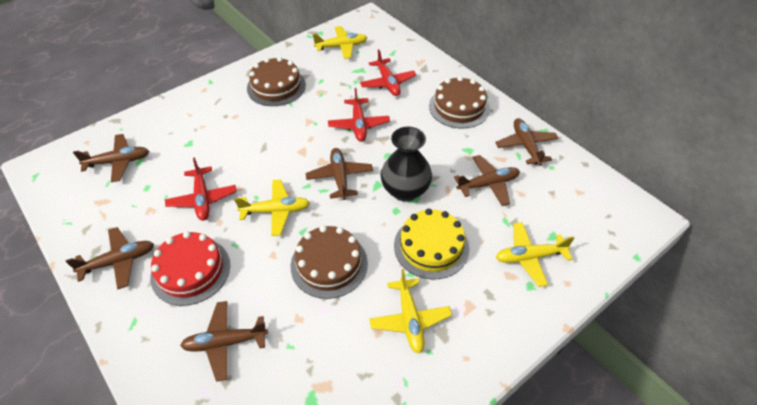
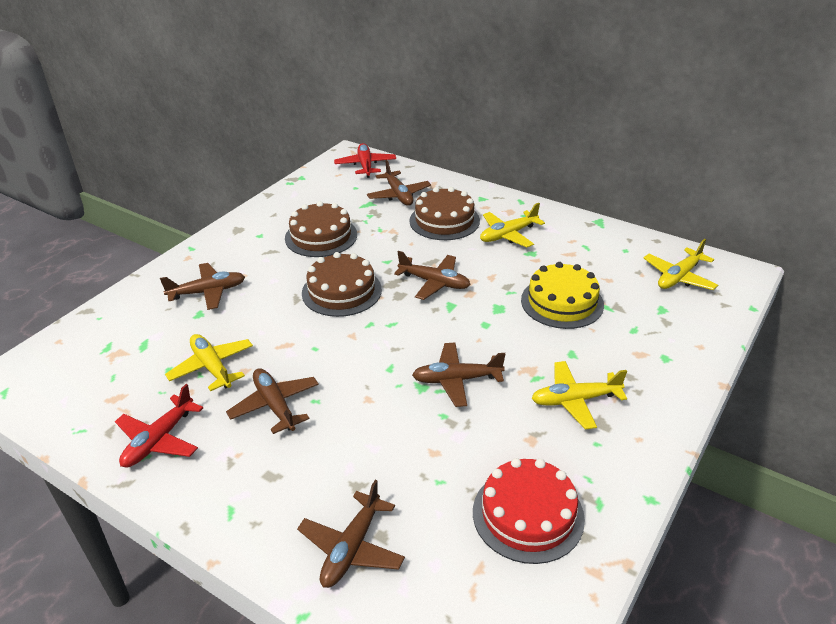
black vase: [381,127,432,202] = 1 -> none = 0
red plane: [165,157,237,221] [328,88,390,142] [360,49,416,96] = 3 -> [115,384,203,467] [334,143,396,178] = 2

